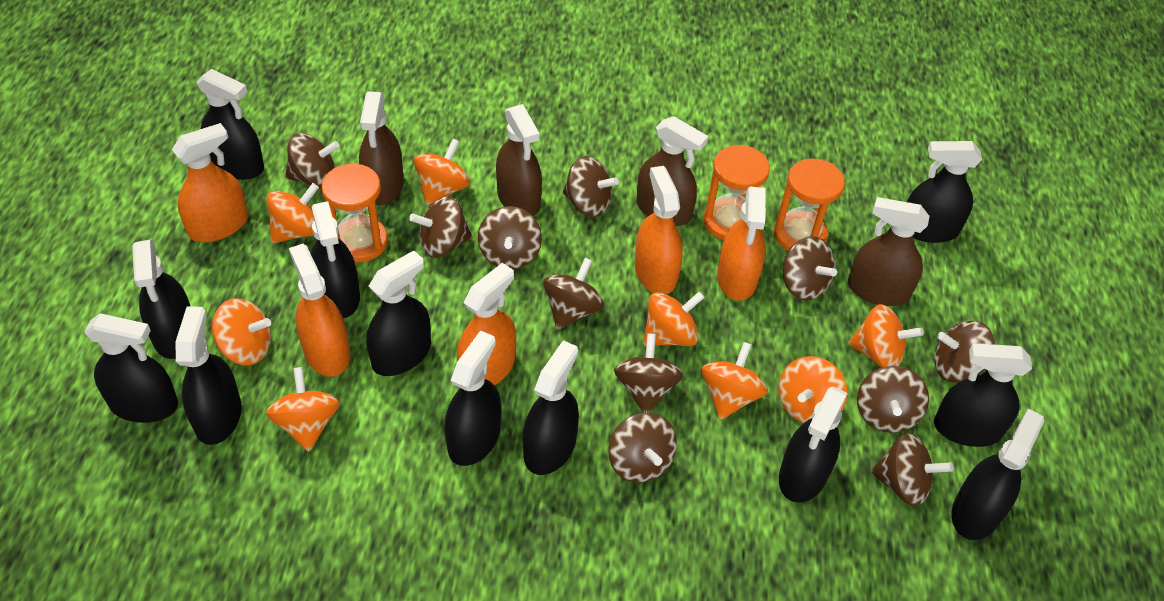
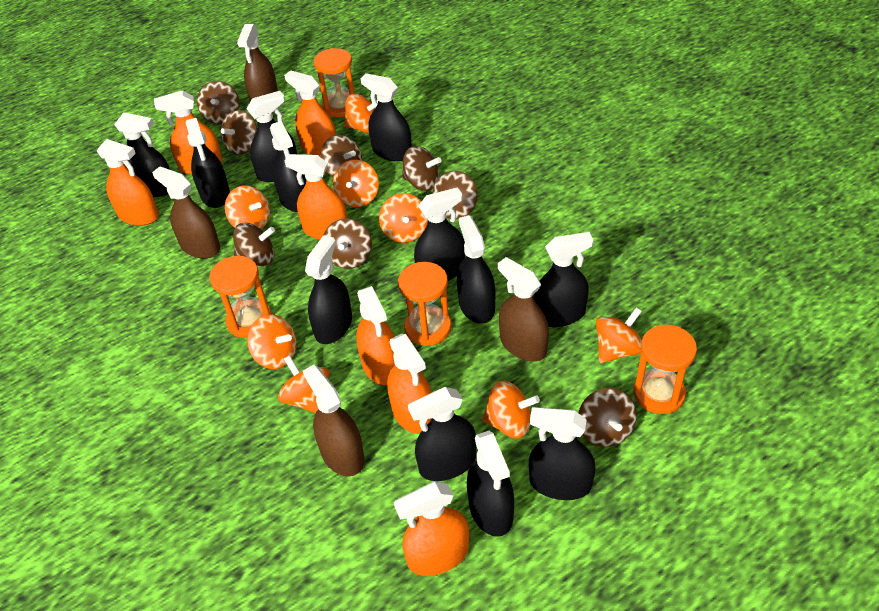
brown spinning top: [285,133,340,188] [409,196,472,258] [478,206,542,269] [543,258,604,330] [563,156,619,217] [608,413,677,482] [614,333,683,413] [783,236,837,300] [857,366,929,433] [870,433,953,506] [934,321,995,383] = 11 -> [197,81,239,124] [220,110,257,155] [233,223,275,266] [320,135,362,178] [324,218,372,269] [402,146,442,191] [432,171,478,219] [579,388,637,447] = 8
orange hourglass: [321,163,388,263] [703,145,770,240] [774,158,845,251] = 3 -> [209,256,272,338] [314,48,354,118] [398,262,451,346] [633,325,697,414] = 4
orange spray bottle: [172,123,248,242] [289,244,350,377] [457,263,516,385] [635,166,683,294] [717,186,766,301] = 5 -> [97,139,159,226] [154,90,222,174] [284,70,336,157] [285,154,347,240] [356,286,395,385] [387,334,432,434] [394,482,469,576] = 7

